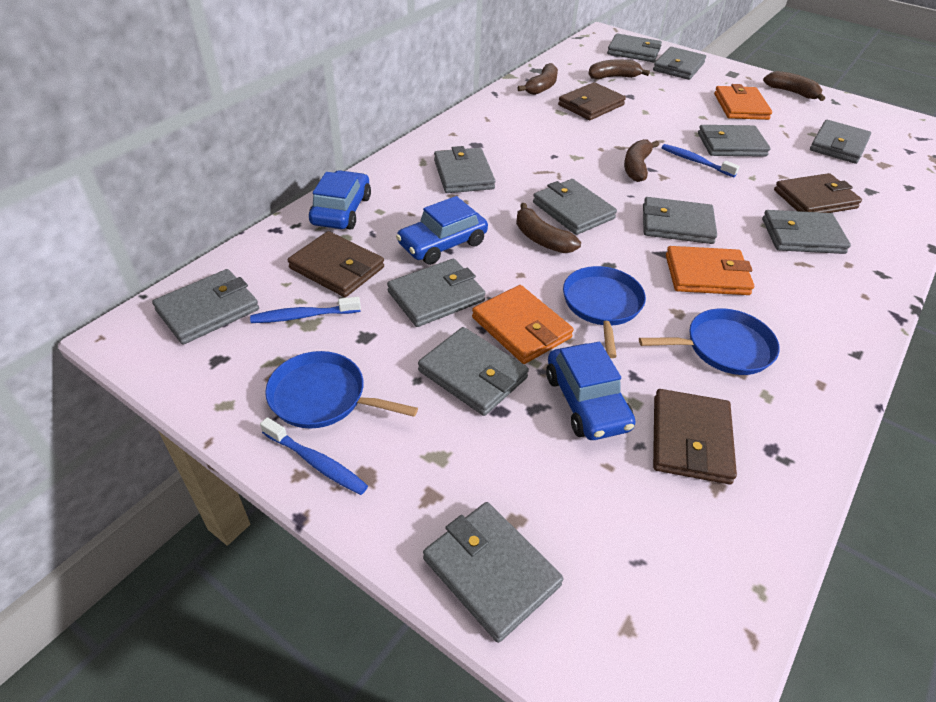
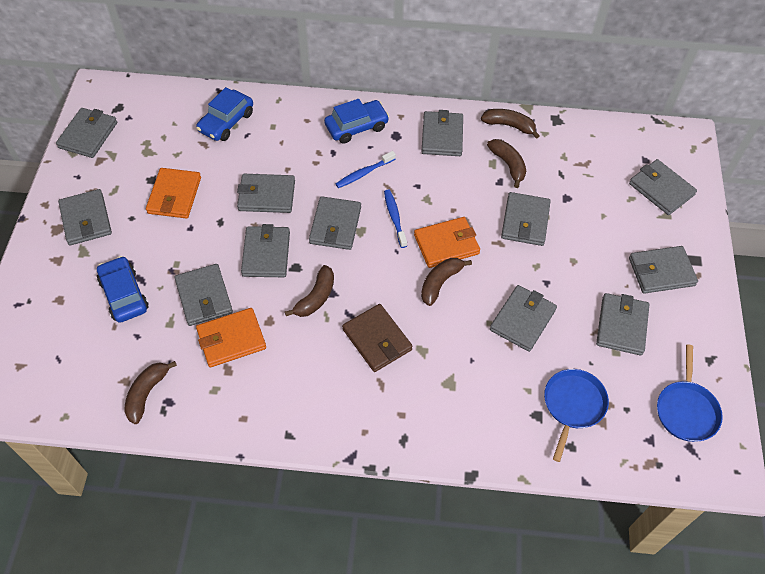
blue pan: [265,351,418,428] [563,266,646,358] [639,309,780,375] = 3 -> [544,369,609,462] [657,345,723,442] = 2
blue toothbrush: [250,297,361,323] [260,417,368,495] [661,144,740,177] = 3 -> [336,151,396,188] [384,190,407,248] = 2
brown wallet: [288,231,384,297] [558,82,626,120] [653,389,737,484] [774,173,862,213] = 4 -> [342,304,413,372] = 1

